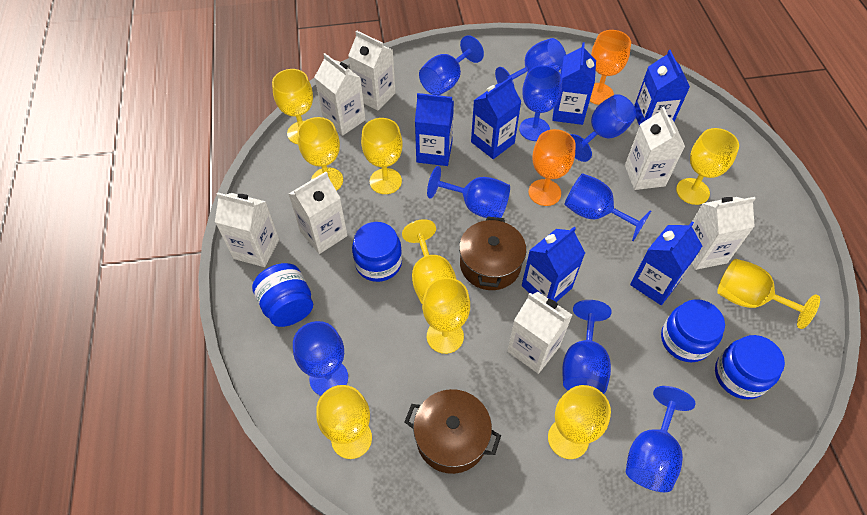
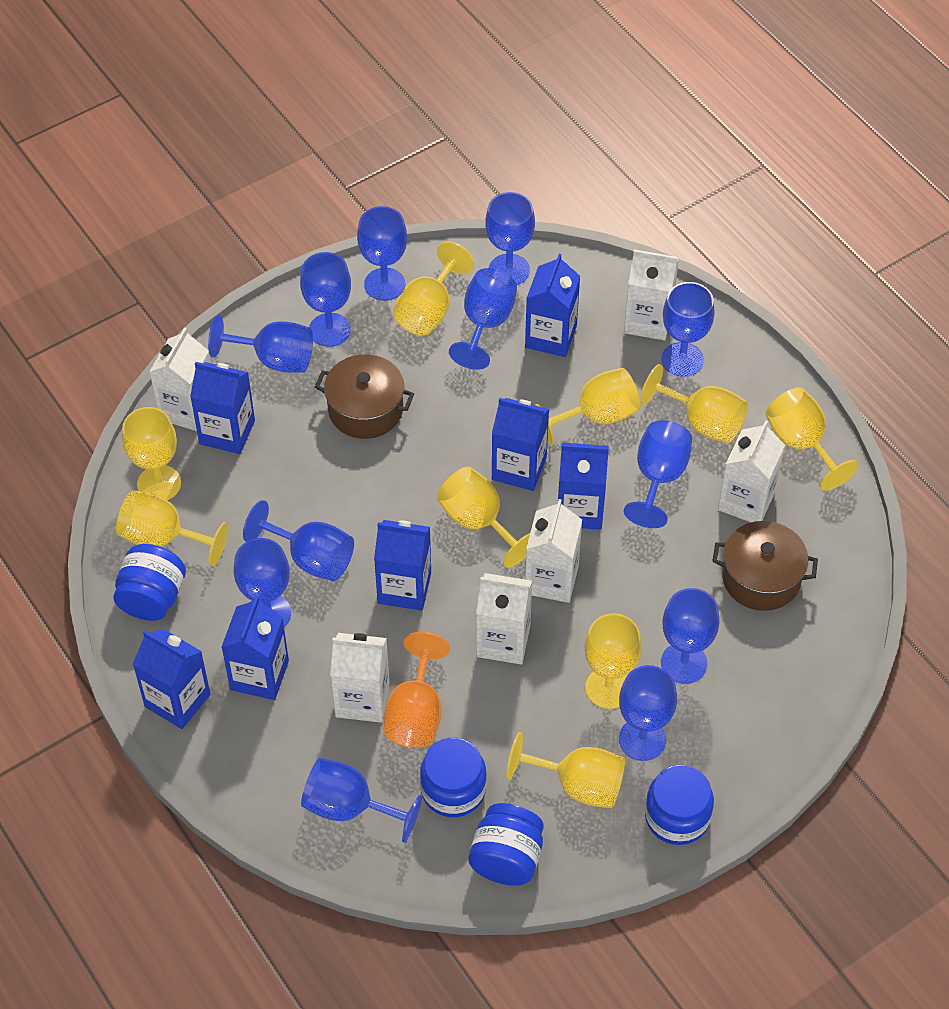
blue carton: [415,93,454,166] [471,77,522,159] [522,227,585,302] [552,42,596,125] [630,221,702,305] [634,50,690,126] = 6 -> [133,628,210,729] [190,362,255,454] [222,596,289,700] [374,520,431,611] [492,398,549,491] [525,254,580,357] [558,442,609,530] = 7
blue goblet: [293,321,348,396] [419,35,484,95] [427,166,510,218] [495,38,566,86] [519,65,562,141] [562,300,611,394] [564,173,651,241] [571,94,636,162] [626,386,696,492] = 9 -> [208,315,313,372] [234,538,291,627] [243,500,354,581] [300,252,351,347] [301,758,422,843] [357,206,407,301] [449,268,517,370] [485,192,535,285] [619,665,677,761] [624,421,692,528] [661,282,715,377] [661,588,719,684] = 12
orange goblet: [529,129,576,206] [589,30,631,105] = 2 -> [384,632,450,748] = 1
white carton: [215,192,279,267] [289,172,348,254] [314,53,366,136] [348,30,396,110] [507,292,572,374] [625,107,685,190] [692,197,756,270] = 7 -> [149,327,211,431] [330,633,389,723] [476,573,532,665] [525,499,582,603] [624,249,679,340] [718,420,785,522] = 6

